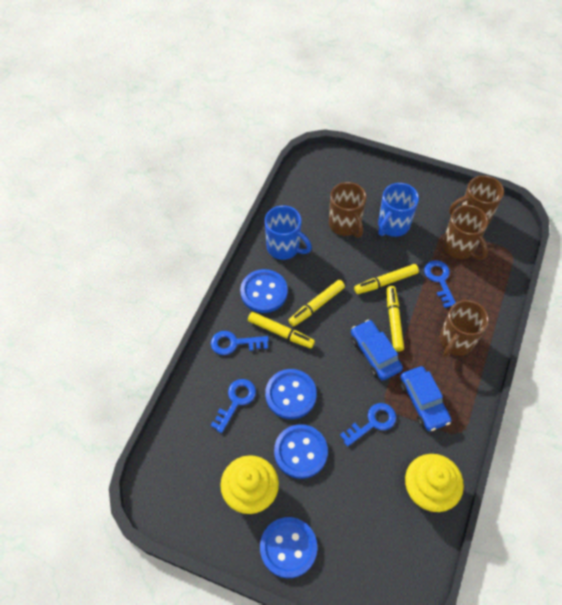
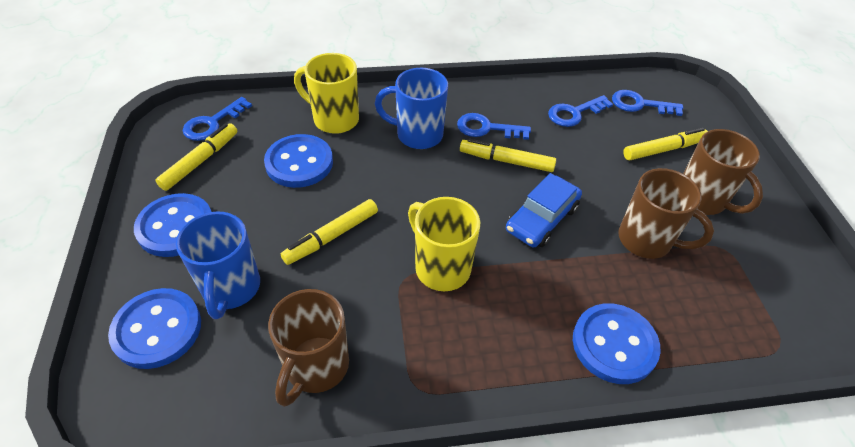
blue car: [351,320,403,380] [400,366,451,431] = 2 -> [506,173,582,247] = 1
brown mug: [329,182,367,238] [440,300,489,358] [443,205,488,260] [449,175,504,225] = 4 -> [268,289,349,407] [619,168,714,259] [683,129,763,215] = 3
yellow cupcake: [220,455,279,514] [405,454,464,512] = 2 -> none = 0
yellow mug: none = 0 -> [294,53,359,134] [408,197,480,291] = 2

